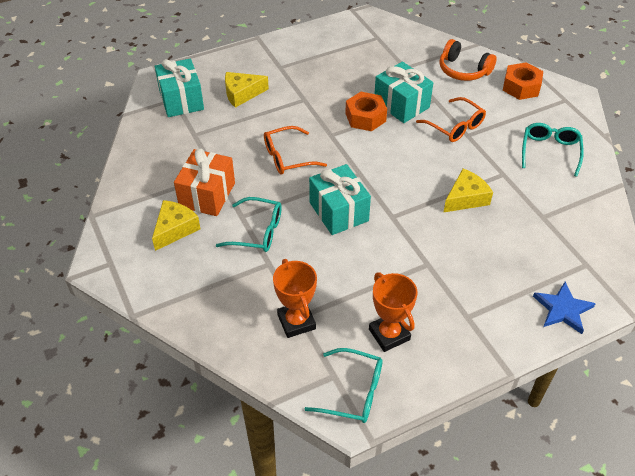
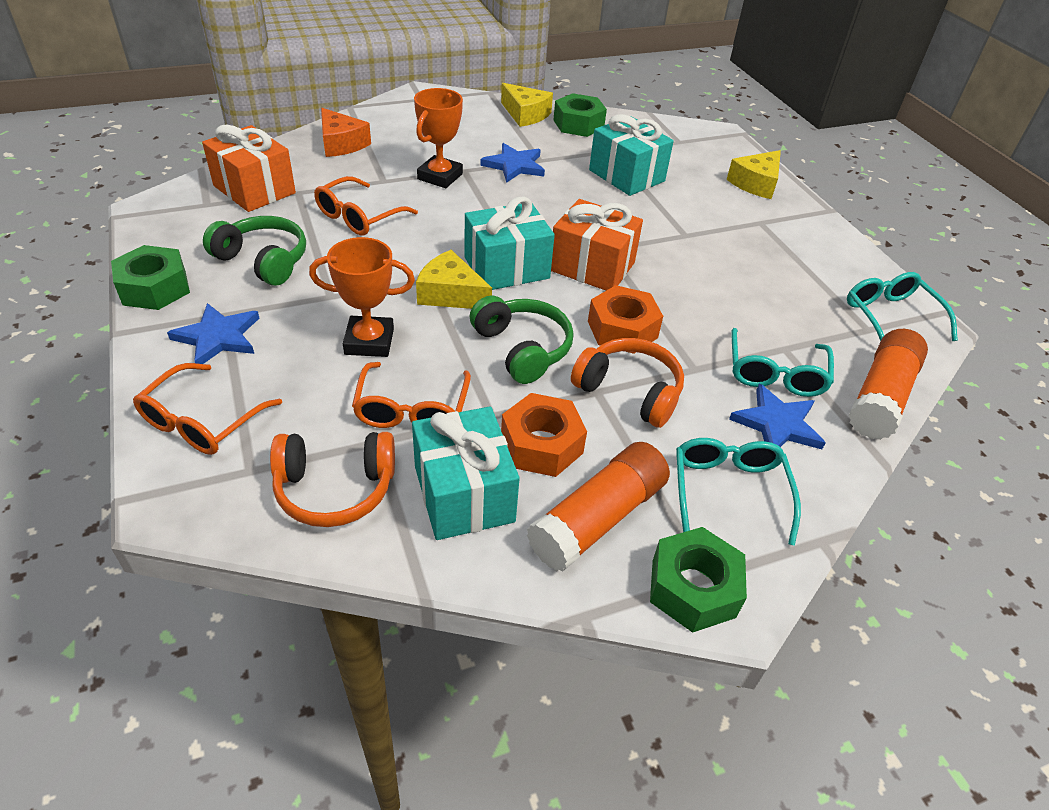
blue star: [533,282,596,334] = 1 -> [167,303,259,364] [480,143,545,183] [729,384,826,449] = 3
green headphones: none = 0 -> [203,216,306,286] [470,295,574,384] = 2
green nut: none = 0 -> [111,245,190,310] [553,93,607,137] [650,527,747,633] = 3
orange cheese: none = 0 -> [321,108,371,157] = 1
orange gift: [174,148,235,216] = 1 -> [202,125,296,212] [551,199,643,290] = 2
orange glasses: [264,126,327,175] [416,97,486,142] = 2 -> [133,363,282,455] [314,176,418,235] [352,362,471,428] = 3
orange glue stick: none = 0 -> [527,442,670,572] [849,329,928,440] = 2
orange headphones: [439,39,497,81] = 1 -> [270,432,395,527] [571,338,684,428] = 2

